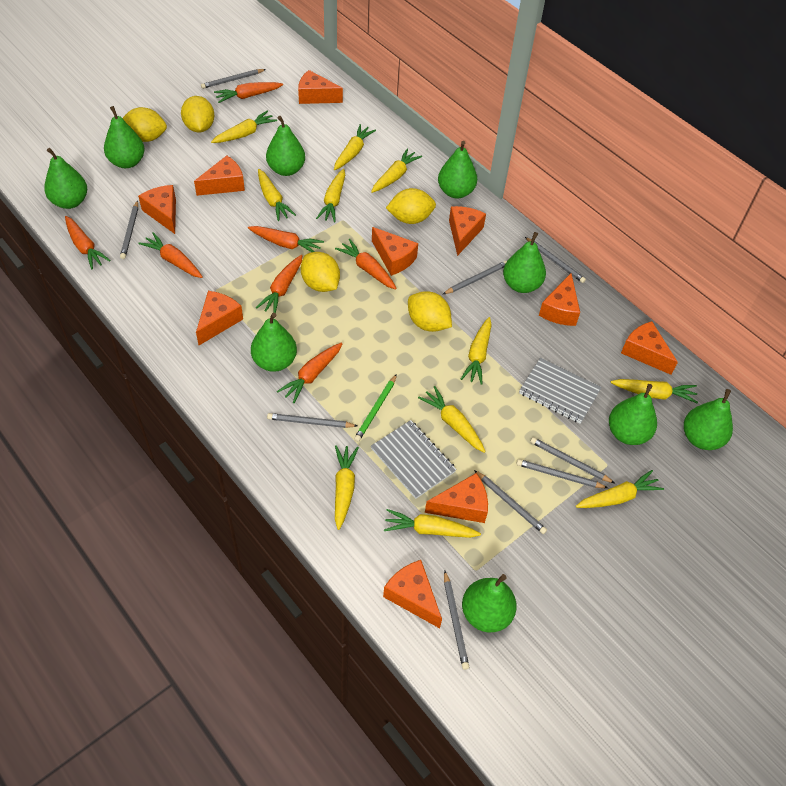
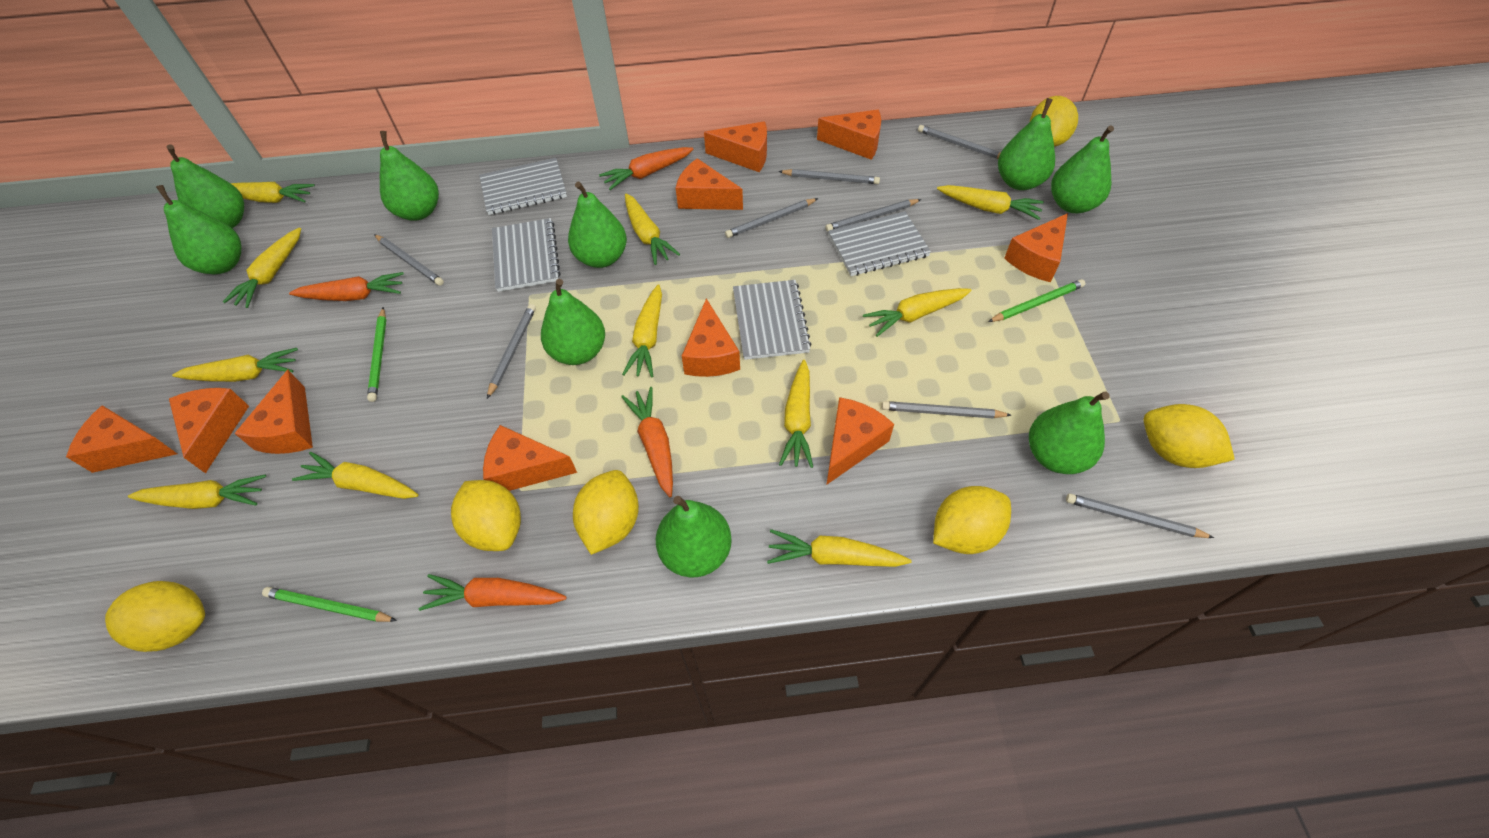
green pencil: [354,374,397,442] = 1 -> [262,587,397,622] [367,307,386,402] [988,279,1085,322] = 3
grey notebook: [371,420,457,499] [519,358,602,424] = 2 -> [479,158,567,215] [492,218,561,292] [733,280,812,360] [828,211,931,276] = 4
grey pencil: [120,200,138,259] [201,69,266,89] [267,413,357,428] [443,261,507,294] [444,570,469,670] [474,470,547,534] [516,459,608,488] [525,237,586,283] [530,437,614,483] = 9 -> [374,234,444,286] [487,304,536,399] [725,198,818,238] [778,169,880,184] [825,199,921,232] [882,401,1011,419] [918,125,1001,159] [1066,494,1214,538] = 8
orange carrot: [65,216,111,269] [138,232,202,278] [214,82,283,103] [248,226,324,252] [256,255,302,313] [277,343,343,403] [335,239,397,289] = 7 -> [289,272,404,301] [419,574,567,611] [599,147,694,190] [621,387,673,497] = 4
yellow lemon: [123,107,167,142] [181,96,214,132] [301,252,340,292] [386,188,436,224] [408,291,452,332] = 5 -> [105,581,205,652] [451,480,521,551] [573,470,639,555] [933,486,1011,554] [1030,96,1078,147] [1144,404,1235,468] = 6

